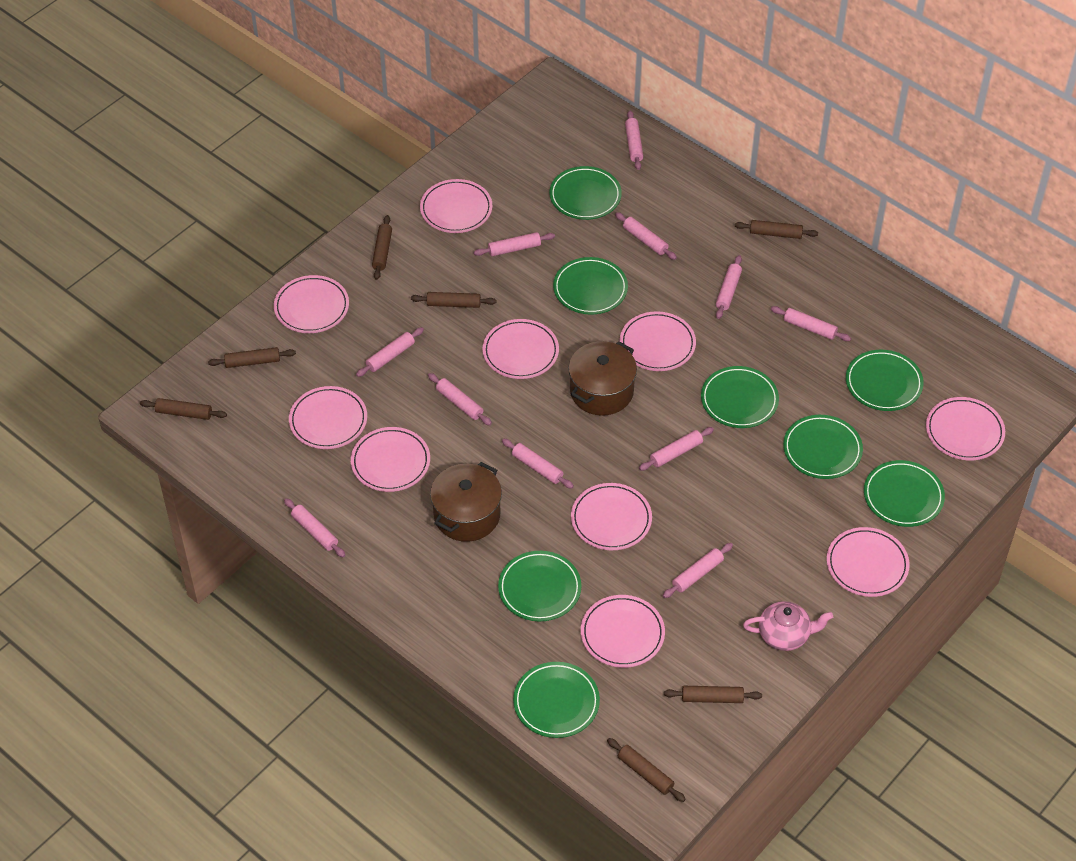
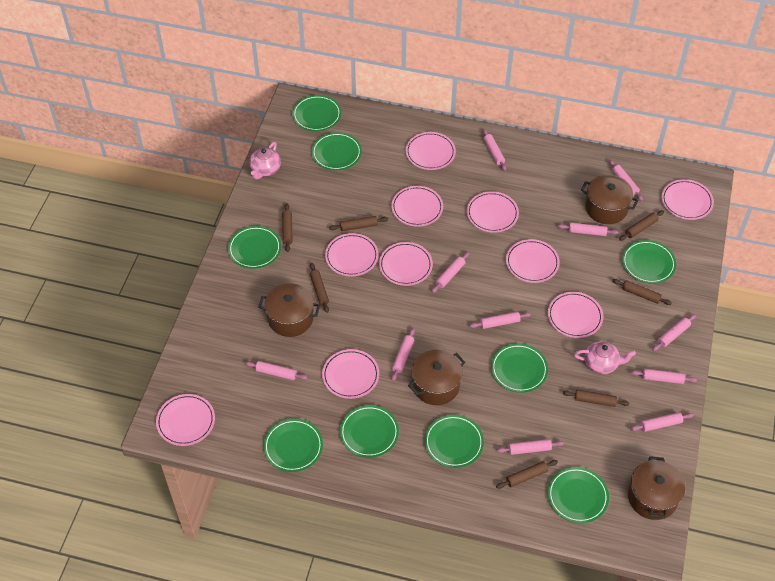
brown pot: [430,462,502,542] [568,341,637,416] = 2 -> [259,283,320,337] [408,350,465,405] [581,175,638,224] [628,456,685,520] = 4
green plate: [498,551,581,621] [513,662,600,738] [549,166,622,220] [553,257,628,314] [701,366,779,428] [783,415,863,479] [846,350,924,411] [864,460,945,527] = 8 -> [228,226,281,269] [263,419,323,472] [292,95,341,131] [312,132,362,170] [340,405,399,458] [424,415,484,468] [491,343,548,393] [548,467,609,523] [622,240,676,284] = 9
pink teapot: [743,601,833,651] = 1 -> [249,142,281,180] [574,341,636,374] = 2

